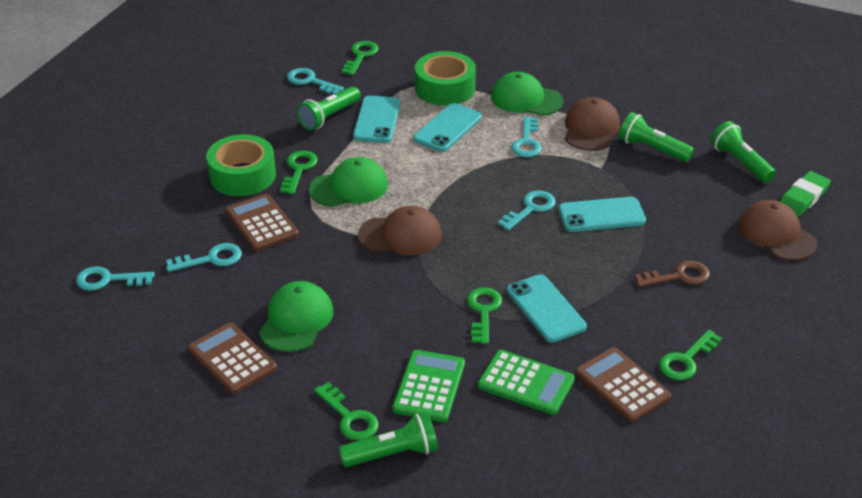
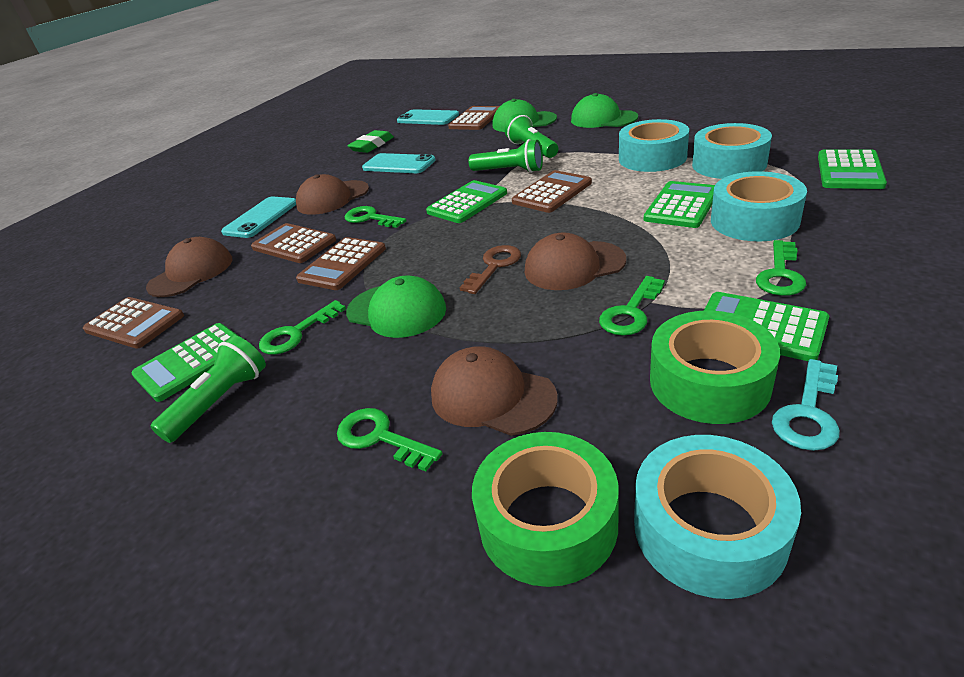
brown calculator: [188,323,277,394] [226,194,299,251] [575,347,671,422] = 3 -> [83,297,184,349] [251,223,336,263] [296,237,386,290] [448,106,500,130] [512,170,592,213] = 5
brown cap: [358,206,442,255] [565,97,620,151] [738,200,817,261] = 3 -> [146,237,232,297] [296,174,369,215] [431,346,558,436] [525,232,626,290] = 4
green calculator: [393,350,465,422] [478,350,575,415] = 2 -> [132,323,240,402] [426,180,507,223] [644,181,715,228] [704,292,829,361] [818,150,887,189] = 5
green flashlight: [297,86,361,131] [339,413,438,467] [619,112,694,162] [711,121,776,183] = 4 -> [150,335,266,443] [468,139,543,173] [505,114,558,158] = 3
turquoise key: [76,266,155,291] [166,243,242,272] [287,68,344,95] [498,190,556,231] [511,116,542,157] = 5 -> [772,359,840,451] = 1
turquoise phone: [353,96,400,143] [413,103,482,152] [507,274,587,343] [559,197,646,232] = 4 -> [221,197,296,238] [362,153,435,173] [397,109,459,125] = 3
turquoise tape: none = 0 -> [619,119,689,172] [634,435,801,599] [692,123,772,179] [711,171,807,241] = 4

